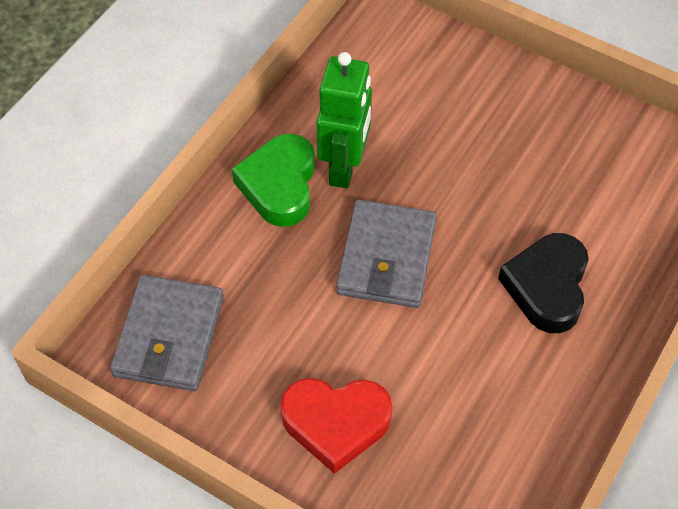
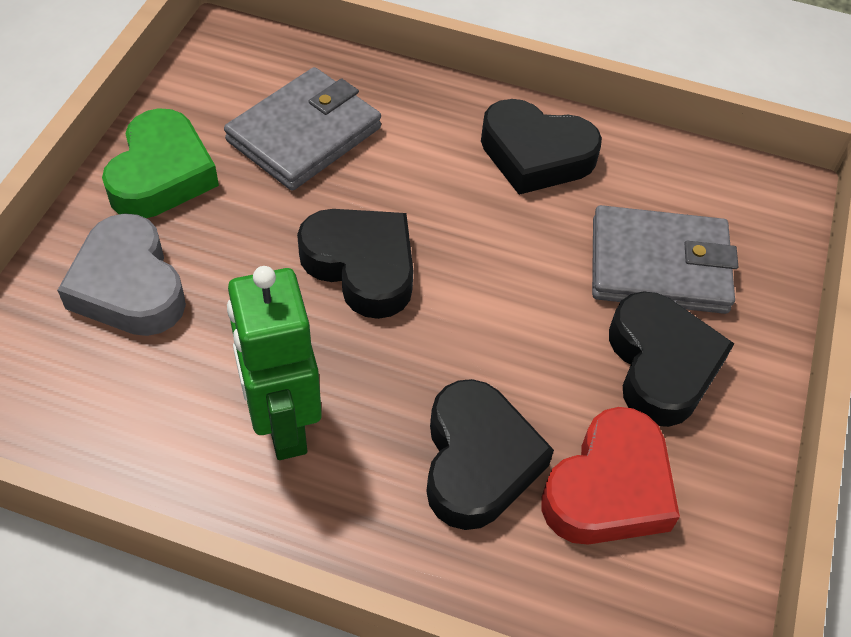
black heart: [498,233,589,333] = 1 -> [297,209,414,319] [426,379,554,530] [481,99,602,195] [609,291,734,427] = 4
grey heart: none = 0 -> [57,213,186,336] = 1

